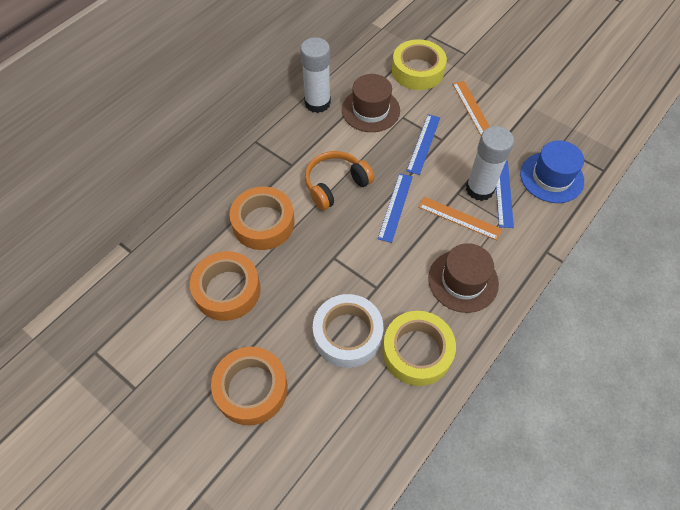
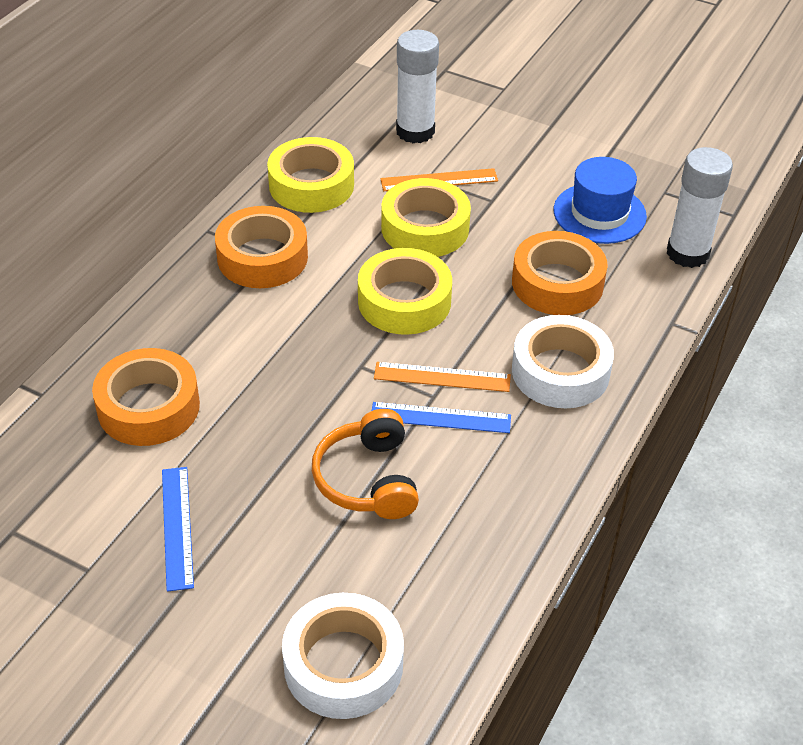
blue ruler: [378,173,413,243] [407,114,440,175] [496,161,514,228] = 3 -> [162,467,194,592] [372,402,511,433] = 2
brown hat: [342,74,400,132] [428,243,499,313] = 2 -> none = 0
white tape: [313,294,383,368] = 1 -> [282,593,404,719] [512,315,614,408] = 2
yellow tape: [382,311,456,386] [392,39,447,90] = 2 -> [267,137,354,213] [358,248,452,335] [381,178,471,257] = 3

